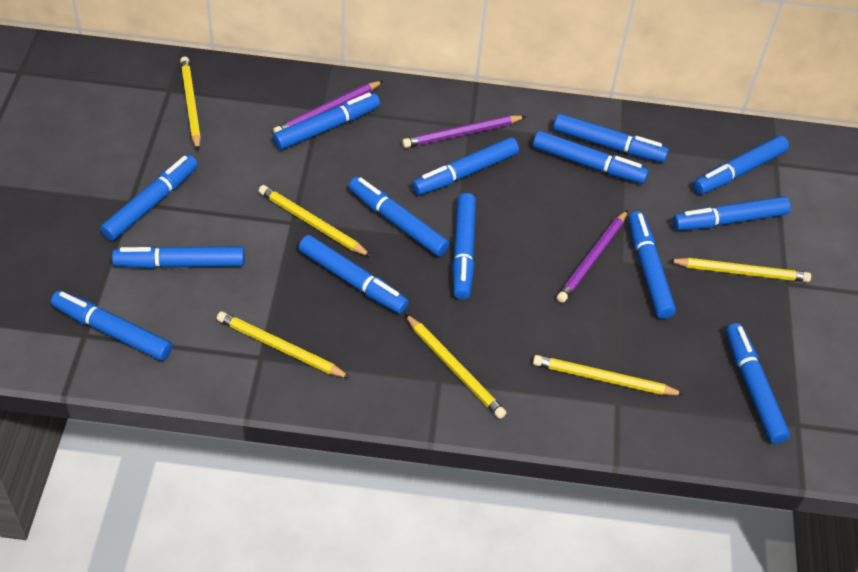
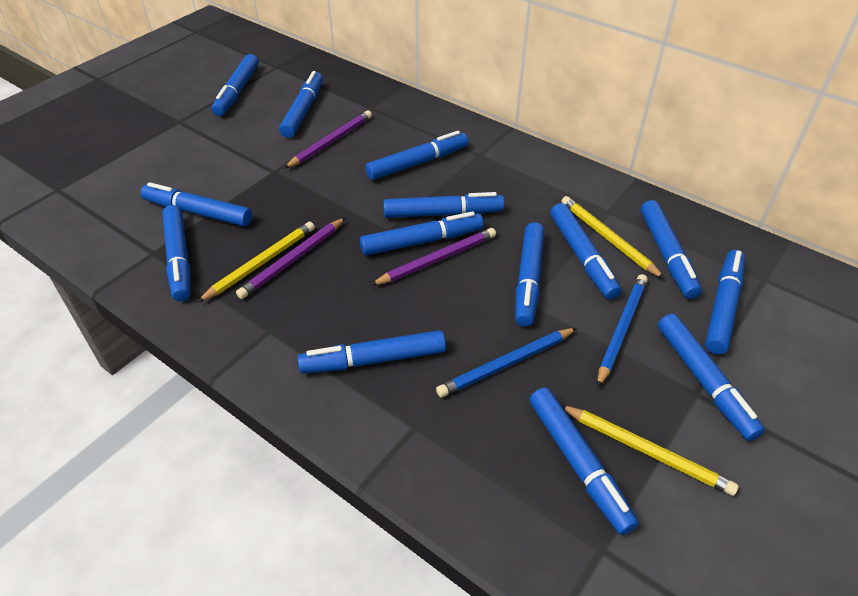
blue pencil: none = 0 -> [436,328,577,397] [597,274,648,387] = 2
yellow pencil: [180,56,201,151] [217,311,350,378] [259,185,371,257] [405,314,506,419] [533,355,685,395] [668,258,811,282] = 6 -> [197,222,315,303] [561,405,739,496] [562,196,665,279] = 3

